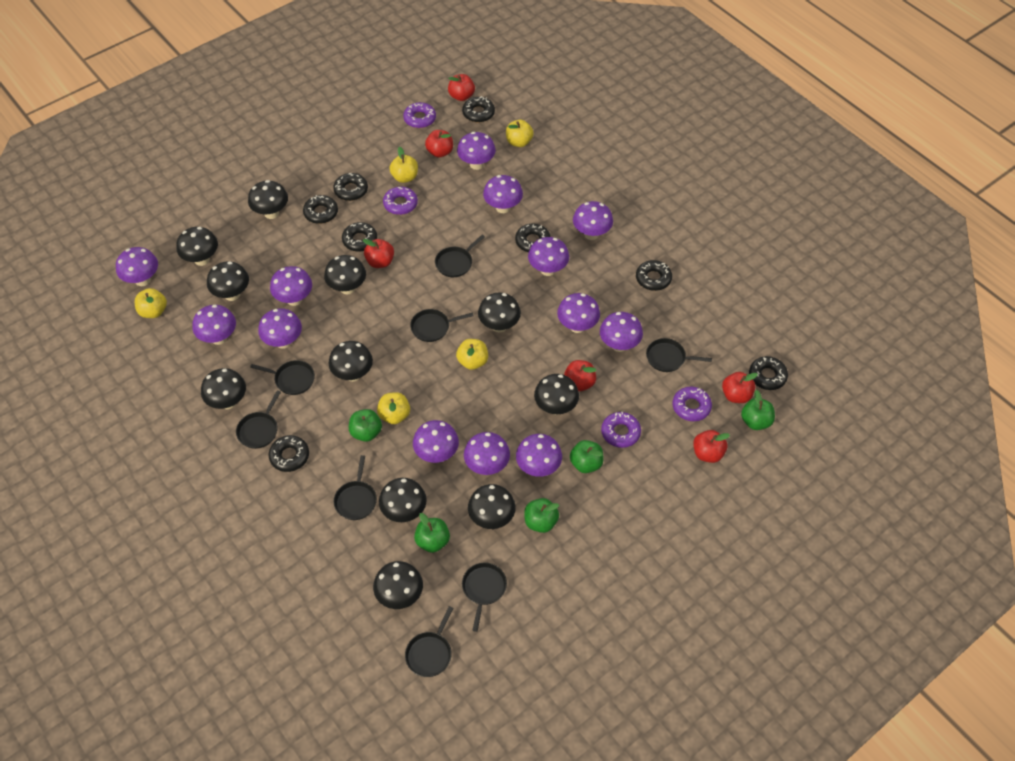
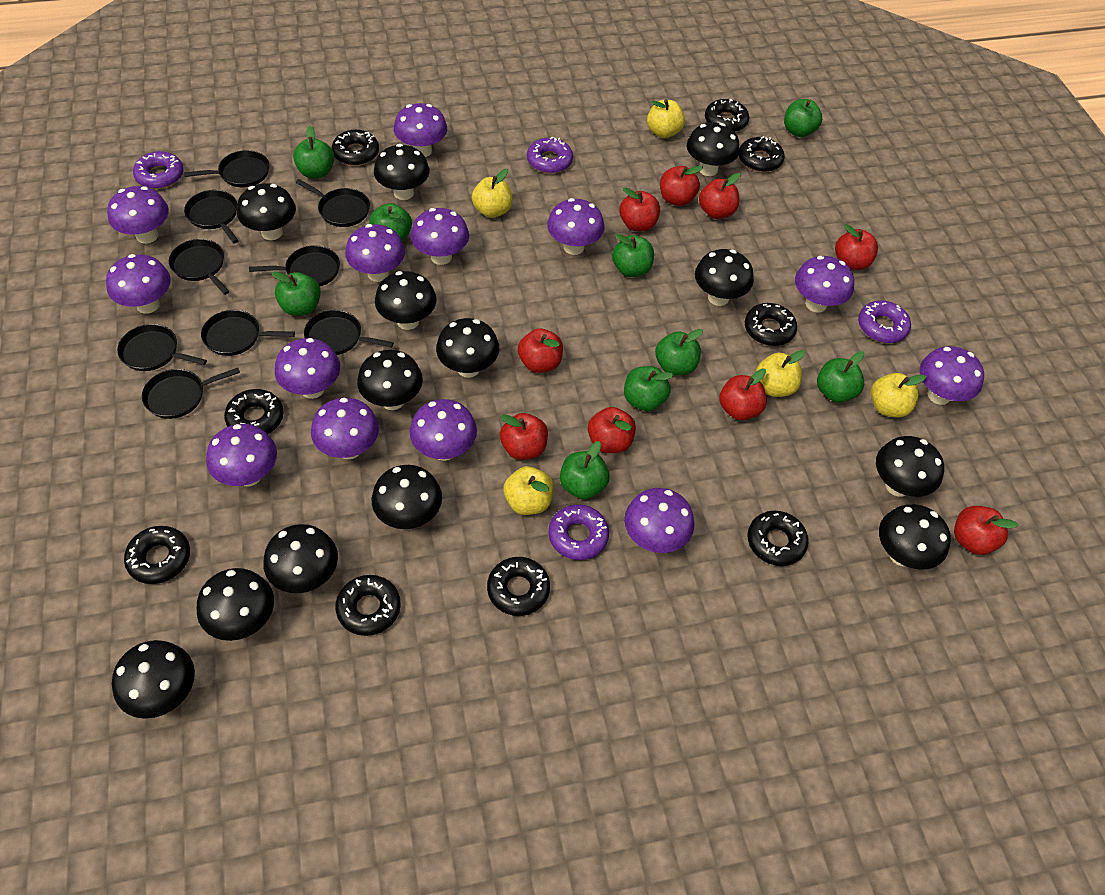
black donut: [269,435,309,472] [303,195,338,224] [333,173,368,201] [342,222,377,252] [462,96,495,122] [515,223,551,252] [636,260,672,291] [749,356,788,390] = 8 -> [124,526,190,584] [224,389,284,434] [332,130,379,166] [335,575,401,636] [487,557,550,616] [705,99,749,132] [739,136,785,172] [745,303,797,346] [747,511,808,566] = 9
black mushroom: [176,227,218,266] [201,368,246,409] [207,261,249,301] [248,180,288,219] [324,255,366,294] [329,341,373,381] [373,561,423,609] [379,478,427,522] [468,484,516,529] [478,293,521,332] [534,374,579,415] = 11 -> [112,640,195,719] [197,568,274,641] [237,183,296,240] [263,524,338,593] [357,350,423,410] [372,465,442,529] [374,144,430,200] [375,271,436,330] [436,318,499,378] [687,123,740,176] [695,249,754,306] [876,436,944,497] [879,504,951,570] = 13
black pan: [236,390,281,449] [250,360,315,395] [334,455,377,520] [405,606,454,677] [410,309,474,342] [435,235,485,277] [462,562,507,632] [646,338,712,372] = 8 -> [117,324,207,371] [142,368,240,419] [169,239,230,295] [184,150,269,187] [184,190,239,243] [201,310,295,356] [249,245,340,286] [296,179,370,227] [304,310,394,355] = 9
green apple: [349,409,382,442] [414,513,450,553] [524,498,559,533] [570,440,604,473] [741,390,775,430] = 5 -> [271,271,321,316] [293,126,334,178] [369,203,412,242] [560,441,610,499] [612,234,654,277] [624,366,674,411] [655,329,703,375] [784,99,822,137] [817,351,864,403] = 9
red apple: [363,239,394,268] [425,130,453,158] [448,74,475,101] [564,360,596,391] [693,430,730,463] [722,372,758,403] = 6 -> [500,413,548,460] [518,328,563,373] [588,407,636,453] [619,187,660,231] [660,166,703,206] [699,173,740,219] [719,369,767,420] [835,224,878,270] [954,506,1019,555] = 9

